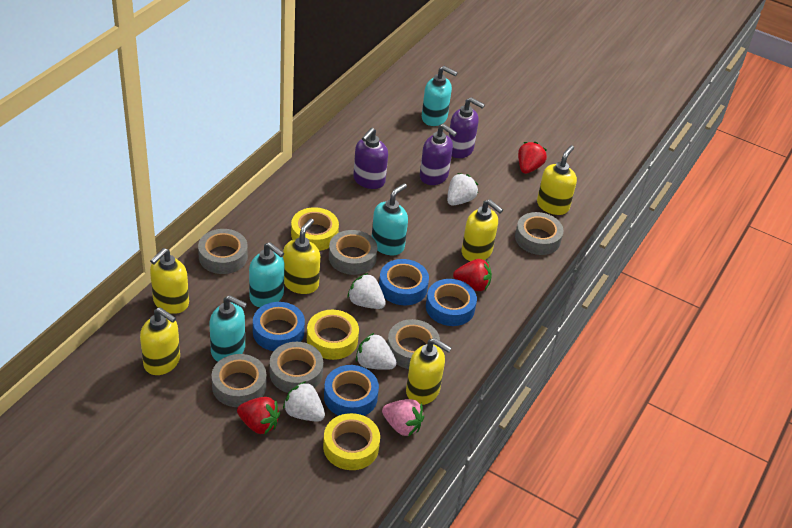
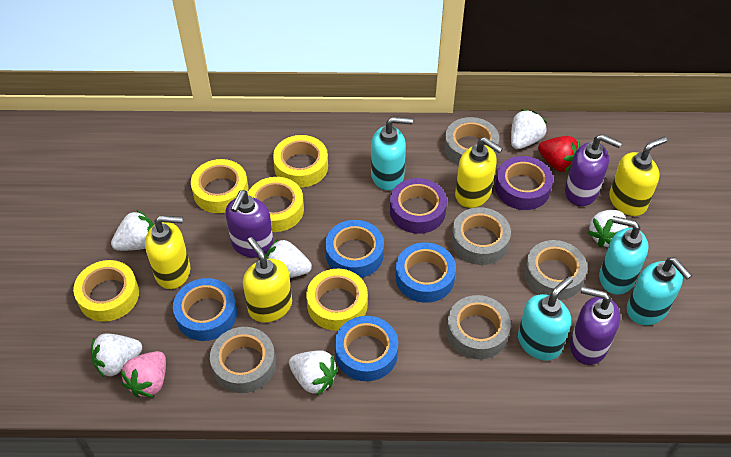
grey tape: [198,229,248,274] [212,354,266,407] [270,342,323,393] [329,230,377,275] [388,319,440,369] [515,212,563,255] = 6 -> [210,327,276,393] [444,117,499,166] [447,295,511,359] [451,207,511,265] [524,240,587,300] = 5
purple tape: none = 0 -> [390,178,447,234] [495,156,553,210] = 2
red strawberry: [237,397,280,435] [453,259,492,291] [518,142,547,174] = 3 -> [538,136,580,172] = 1
white strawberry: [283,381,325,422] [347,273,386,309] [356,333,397,370] [447,173,478,206] = 4 -> [91,333,142,378] [111,210,154,251] [266,239,312,278] [289,350,338,395] [511,109,547,149] [588,210,628,247] = 6
yellow soap dispenser: [140,307,180,375] [150,248,189,314] [283,218,320,294] [406,338,452,405] [462,199,503,261] [537,145,577,215] = 6 -> [145,216,190,289] [243,237,292,323] [455,137,503,208] [609,136,667,216] = 4
yellow tape: [291,207,339,251] [307,310,359,360] [323,413,380,470] = 3 -> [73,260,139,322] [191,159,249,213] [248,177,304,232] [273,135,328,188] [306,269,368,331] = 5

